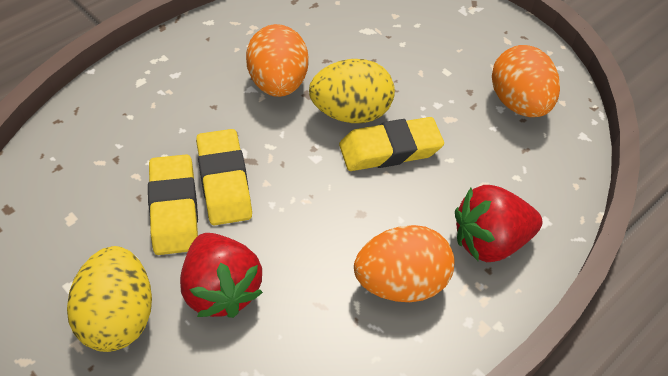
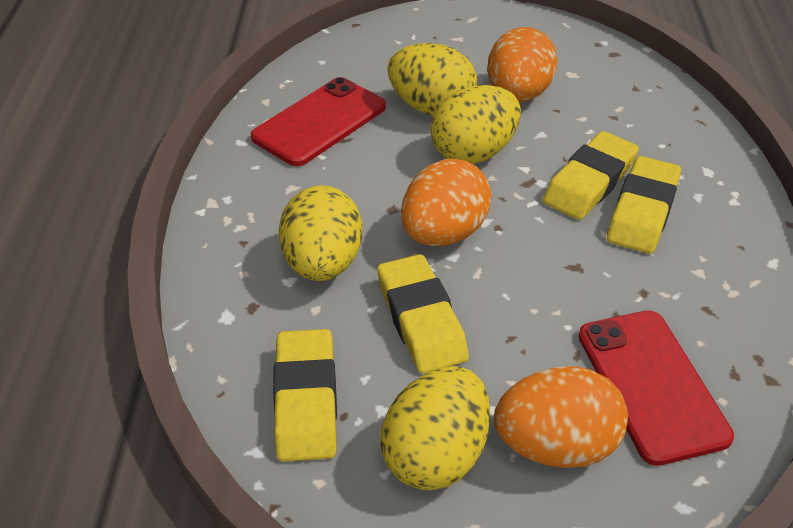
red phone: none = 0 -> [251,77,386,166] [578,310,734,466] = 2
red strawberry: [180,233,263,318] [455,185,543,262] = 2 -> none = 0
yellow egg: [67,246,152,352] [309,59,395,123] = 2 -> [279,185,362,281] [380,366,490,491] [388,43,477,116] [430,85,521,164] = 4
yellow eraser: [148,154,198,255] [196,129,252,226] [339,117,444,171] = 3 -> [273,329,337,462] [377,254,469,373] [543,131,639,220] [607,156,681,254] = 4

